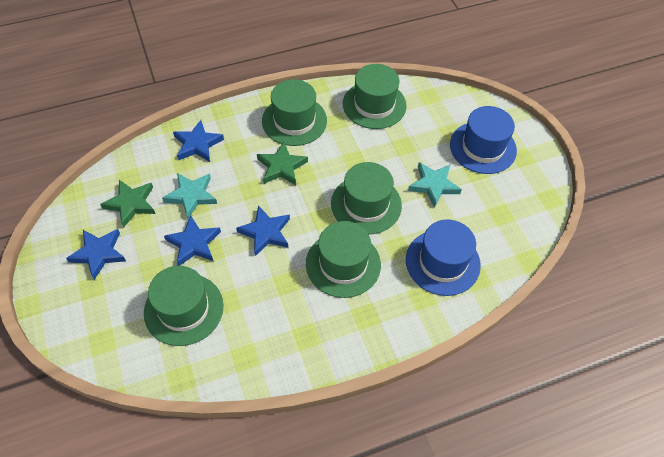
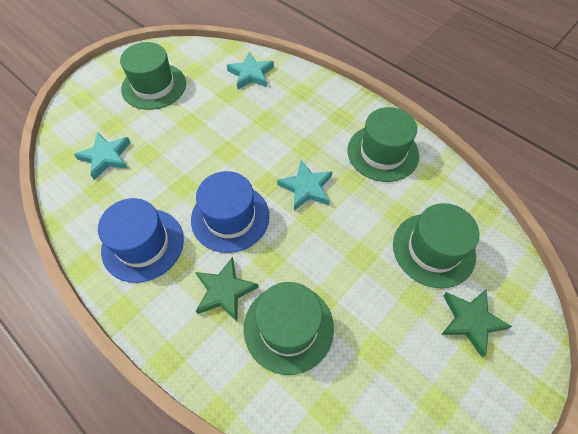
blue star: [66,229,126,280] [164,215,221,266] [173,120,224,162] [236,205,290,256] = 4 -> none = 0
green hat: [144,266,224,346] [262,79,327,146] [306,221,381,298] [331,162,402,234] [343,64,407,129] = 5 -> [120,42,186,110] [244,282,334,375] [347,107,419,182] [393,203,479,288] = 4
turquoise star: [162,173,217,219] [408,162,462,208] = 2 -> [74,132,131,180] [227,52,274,89] [277,160,333,211] = 3

